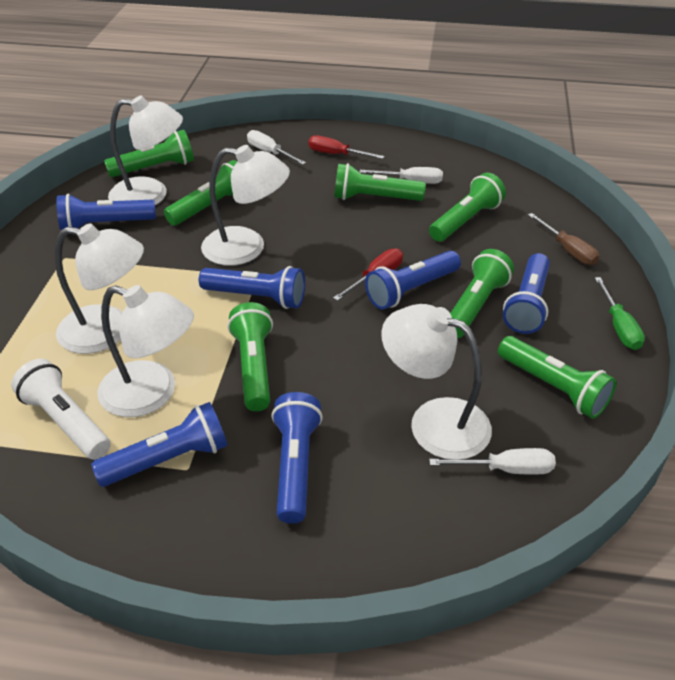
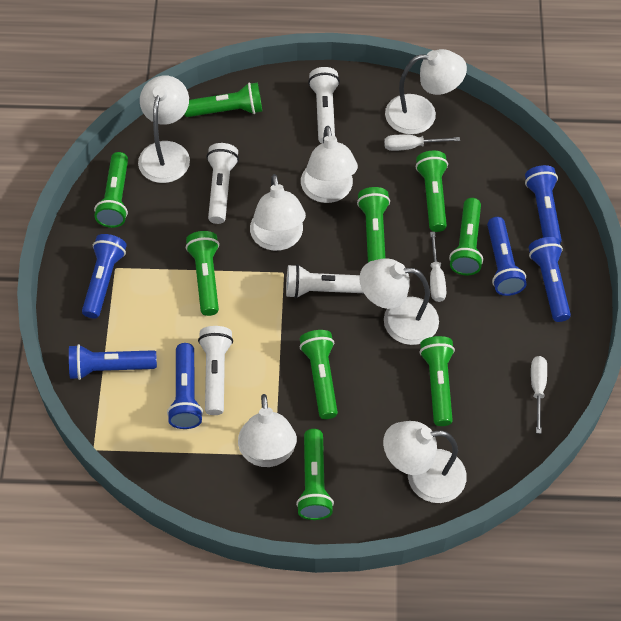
brown screwdriver: [528,213,600,265] = 1 -> none = 0
green flashlight: [104,130,194,177] [164,160,237,226] [228,302,273,411] [334,163,426,201] [429,173,506,242] [450,249,514,338] [498,336,616,419] = 7 -> [94,152,128,228] [184,82,262,117] [186,231,219,316] [296,429,334,520] [300,330,338,419] [357,187,390,262] [416,151,448,232] [420,336,455,426] [449,198,483,276] = 9
green screwdriver: [595,277,645,350] = 1 -> none = 0
red screwdriver: [308,135,384,159] [333,248,403,301] = 2 -> none = 0
white flashlight: [11,358,111,460] = 1 -> [198,326,233,415] [206,143,239,224] [286,264,363,298] [308,67,340,144] = 4
white lamp: [55,223,144,354] [97,285,194,417] [108,95,183,205] [201,145,290,266] [381,304,492,460] = 5 -> [138,76,190,183] [238,394,297,467] [250,174,306,251] [301,126,358,203] [359,258,439,345] [383,421,467,503] [385,49,467,134] = 7

